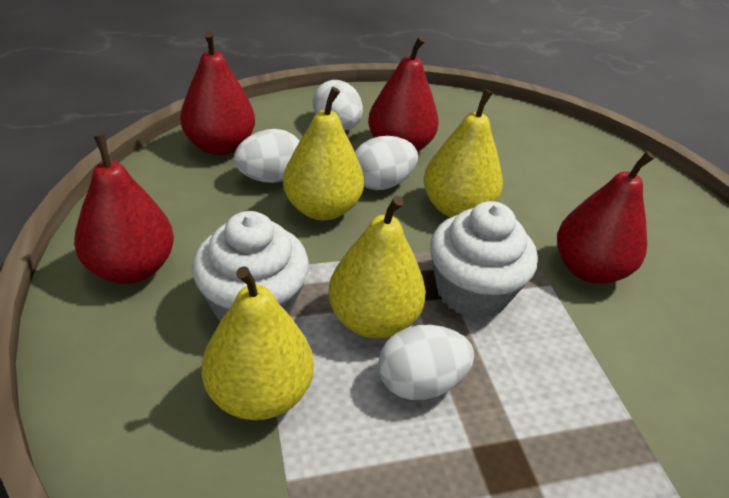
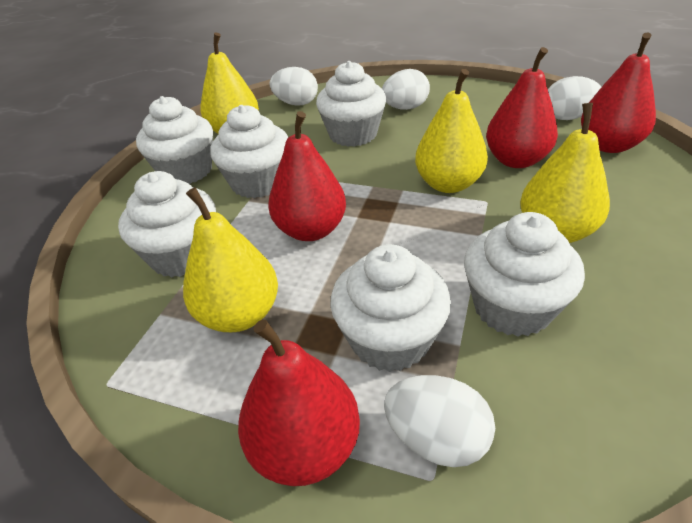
white cupcake: [192,211,309,321] [430,201,538,319] = 2 -> [118,171,216,278] [136,96,213,184] [210,105,288,198] [316,61,387,147] [330,244,451,372] [464,212,585,337] = 6

